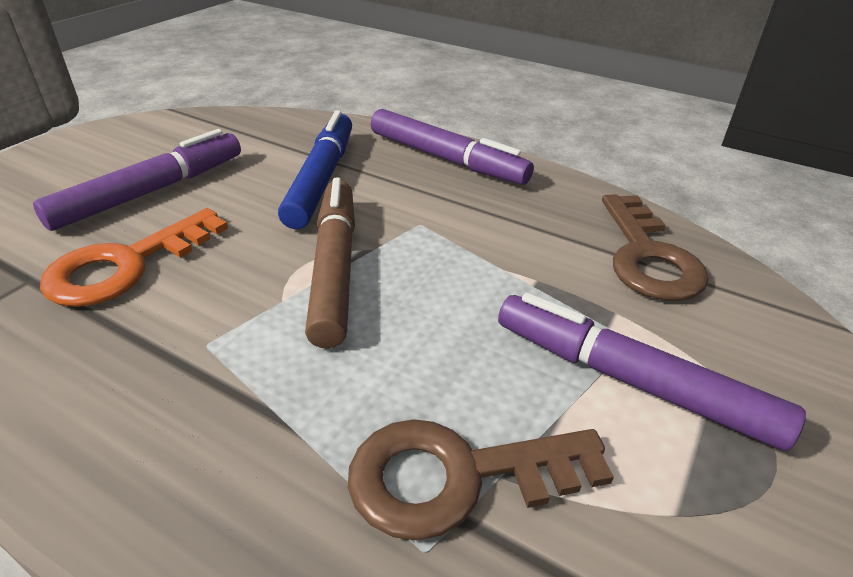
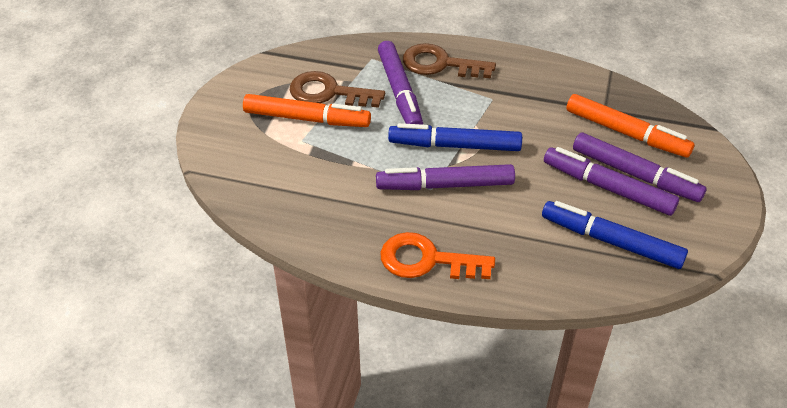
blue marker: [278,110,352,229] = 1 -> [388,123,522,151] [542,201,688,269] = 2
brown marker: [305,178,355,349] = 1 -> none = 0
orange marker: none = 0 -> [243,94,371,127] [566,94,694,158] = 2
purple marker: [33,129,241,231] [371,109,534,185] [498,293,806,451] = 3 -> [376,164,515,190] [378,41,423,125] [544,147,679,216] [573,133,707,202] = 4

